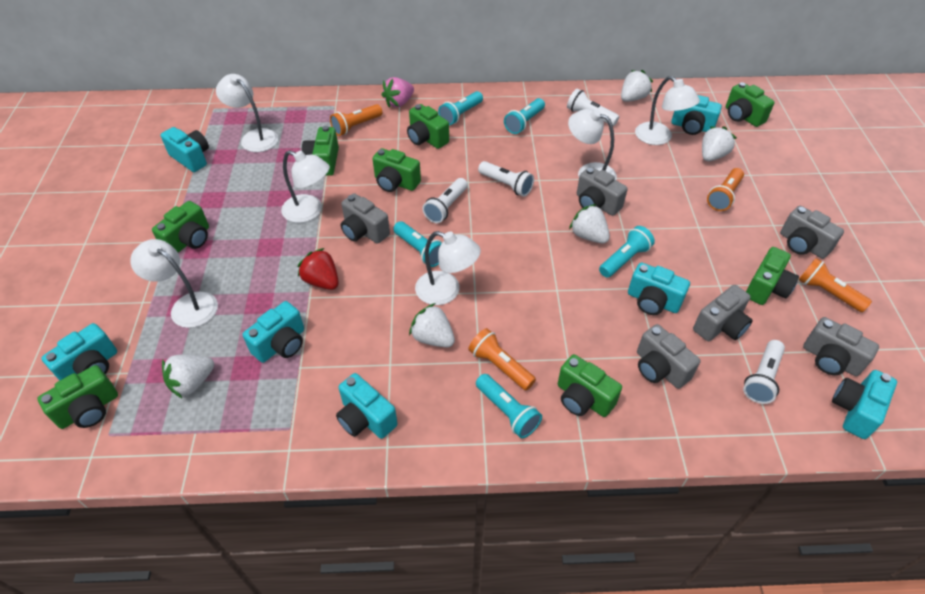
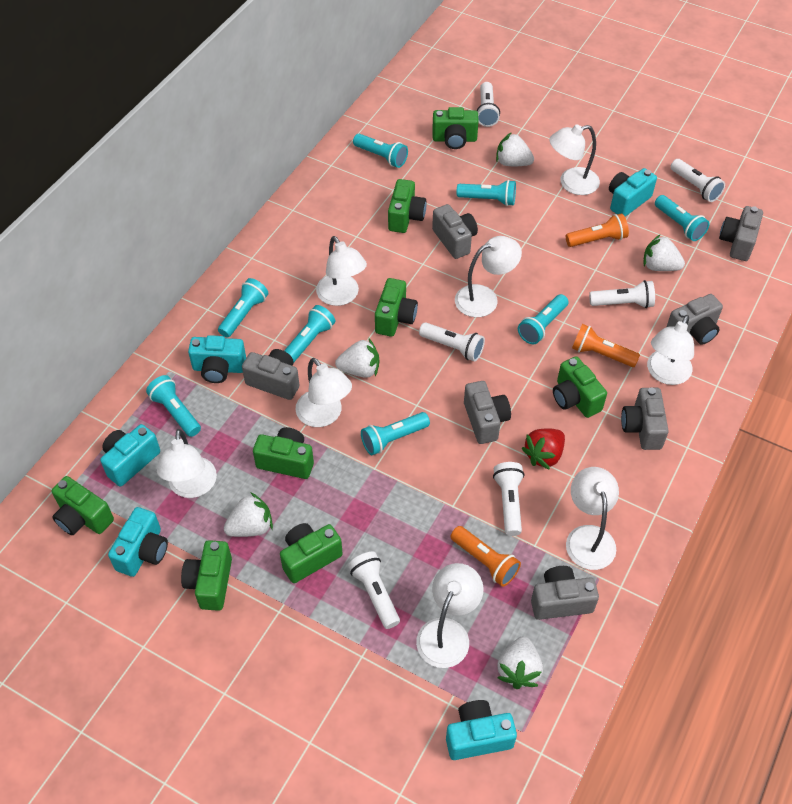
grey camera: [341,193,390,244] [577,167,628,216] [637,324,701,389] [693,285,753,341] [780,206,844,259] [803,317,879,376] = 6 -> [242,349,299,400] [432,204,478,259] [464,381,511,444] [531,566,599,620] [621,387,669,450] [667,294,723,345] [719,206,763,261] = 7
orange flashlight: [330,104,382,136] [468,328,536,390] [707,168,744,211] [798,258,872,312] = 4 -> [451,526,521,587] [566,213,629,247] [572,324,640,367] = 3
pink strawberry: [382,77,414,108] = 1 -> none = 0
turquoise camera: [41,323,117,381] [161,127,209,172] [243,301,304,363] [336,373,398,439] [628,262,690,315] [671,95,722,135] [832,370,897,439] = 7 -> [100,424,160,486] [108,507,168,577] [188,335,246,383] [446,700,517,760] [609,168,657,217] = 5
turquoise flashlight: [393,221,442,267] [438,91,483,125] [476,374,542,438] [504,98,545,134] [599,226,655,278] = 5 -> [146,375,201,437] [218,278,269,338] [284,305,335,362] [353,134,408,168] [361,412,430,455] [456,180,516,206] [518,294,569,344] [655,195,710,241] = 8
white flashlight: [422,178,468,223] [478,161,534,197] [567,89,619,126] [743,340,785,404] = 4 -> [348,552,400,629] [419,322,485,362] [476,82,500,127] [493,462,524,536] [589,280,655,308] [671,159,725,202] = 6
white lamp: [130,239,218,328] [216,74,278,152] [281,150,330,223] [415,231,481,305] [568,109,617,180] [635,76,700,145] = 6 -> [157,429,217,498] [296,358,352,427] [316,236,367,306] [416,563,484,668] [455,236,522,317] [549,124,600,195] [566,467,619,570] [647,315,694,385] = 8

